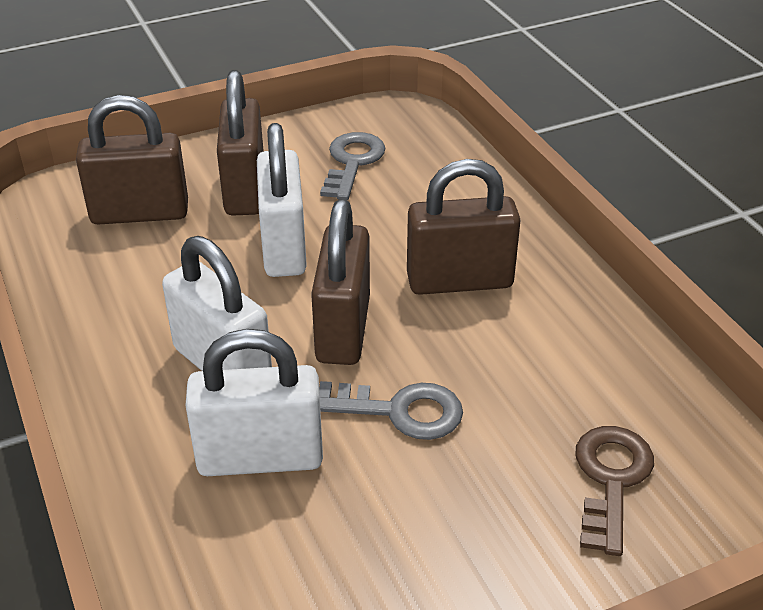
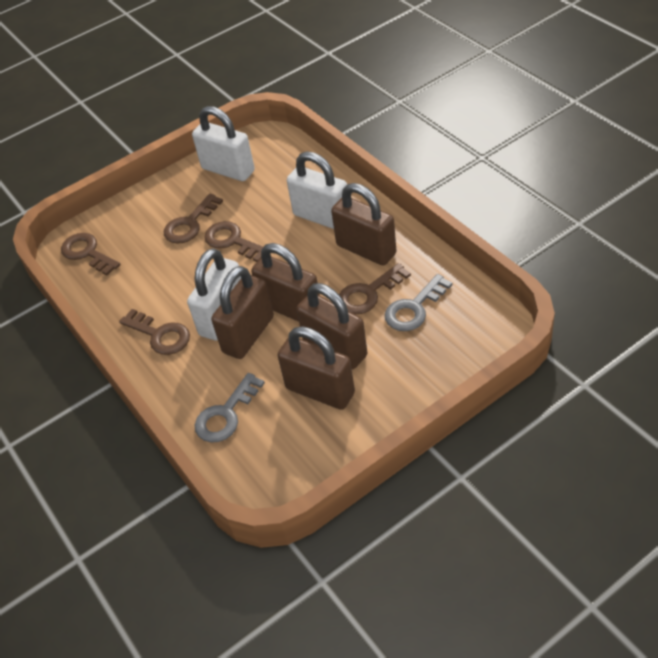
brown key: [575,426,654,556] = 1 -> [61,233,121,276] [119,309,190,355] [164,194,223,244] [204,221,263,262] [339,263,411,314] = 5
brown padlock: [76,95,188,225] [217,70,264,216] [311,199,370,365] [407,159,521,295] = 4 -> [211,266,274,359] [251,243,320,322] [277,326,355,410] [296,283,367,369] [331,183,397,265] = 5

